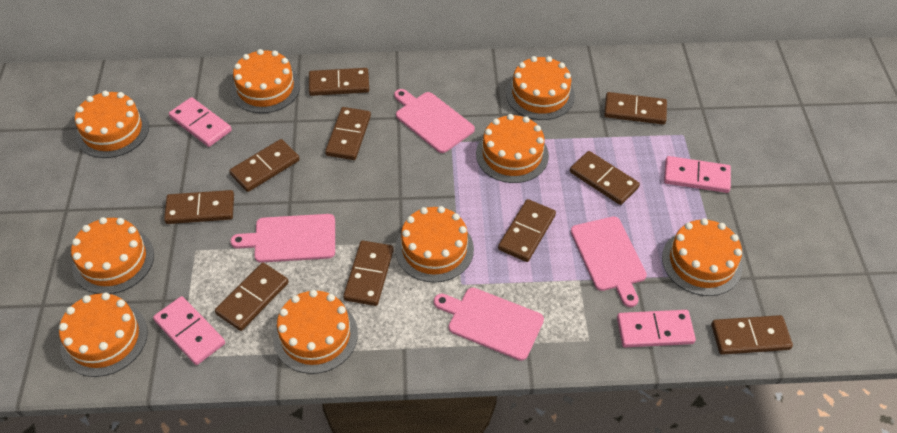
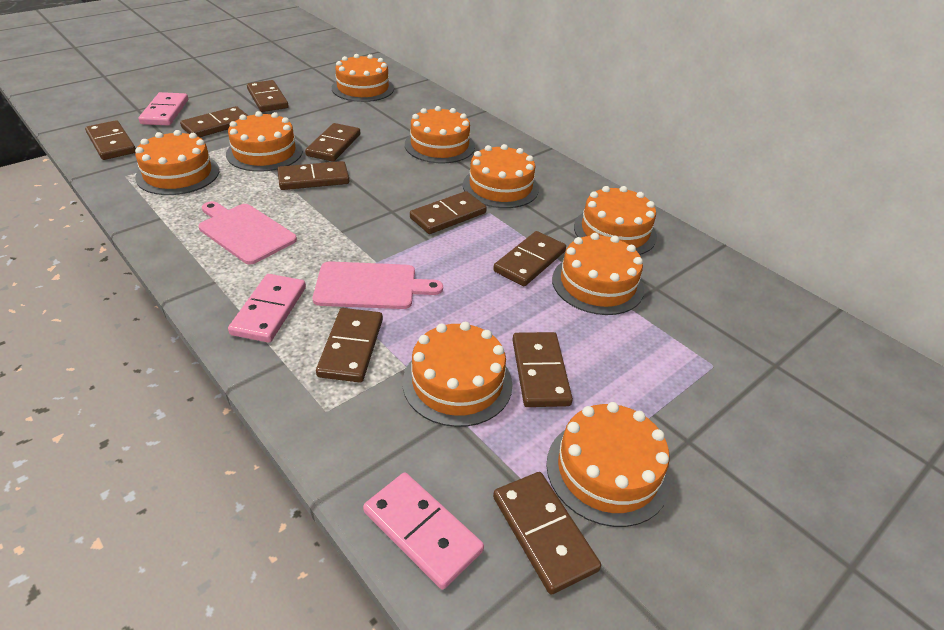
pink cutting board: [230,214,335,263] [394,89,475,153] [434,288,544,361] [571,217,647,307] = 4 -> [198,201,297,264] [313,261,443,309] = 2
pink domino: [153,296,225,365] [169,97,232,147] [617,310,696,347] [664,156,731,193] = 4 -> [138,92,188,126] [228,274,306,343] [363,473,484,590] = 3

